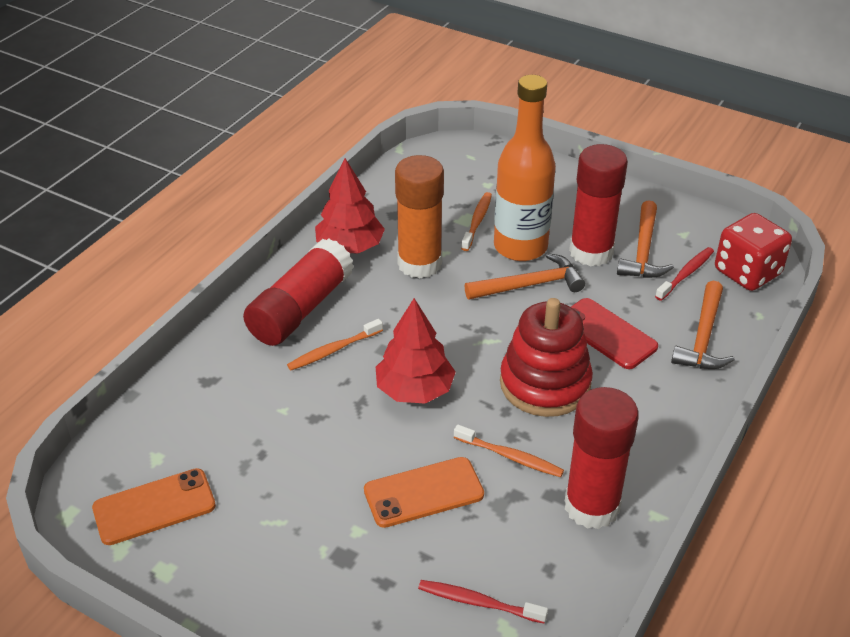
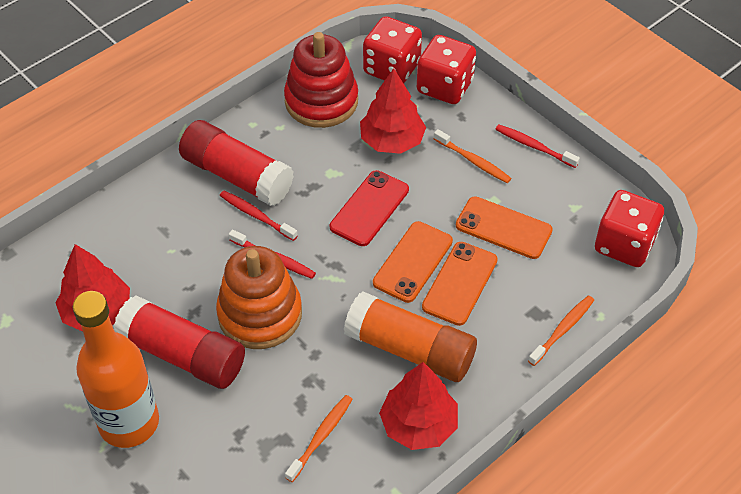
orange hammer: [465,253,585,299] [617,201,674,278] [671,281,735,369] = 3 -> none = 0
orange phone: [92,468,216,545] [364,457,484,528] = 2 -> [373,221,453,303] [422,242,497,326] [456,196,553,259] = 3
orange stacking toy: none = 0 -> [216,246,302,349] = 1
red dice: [715,213,792,291] = 1 -> [363,16,422,84] [417,35,476,104] [595,190,664,267] = 3
red glue stick: [243,239,354,346] [565,387,639,529] [569,144,628,266] = 3 -> [113,295,245,389] [179,120,294,206] = 2
red toothbrush: [418,580,548,624] [655,247,714,301] = 2 -> [220,191,298,241] [229,230,316,279] [495,125,580,168] = 3
red tree: [315,158,385,253] [376,298,456,404] = 2 -> [56,244,130,332] [360,68,426,154] [379,362,458,450] = 3

